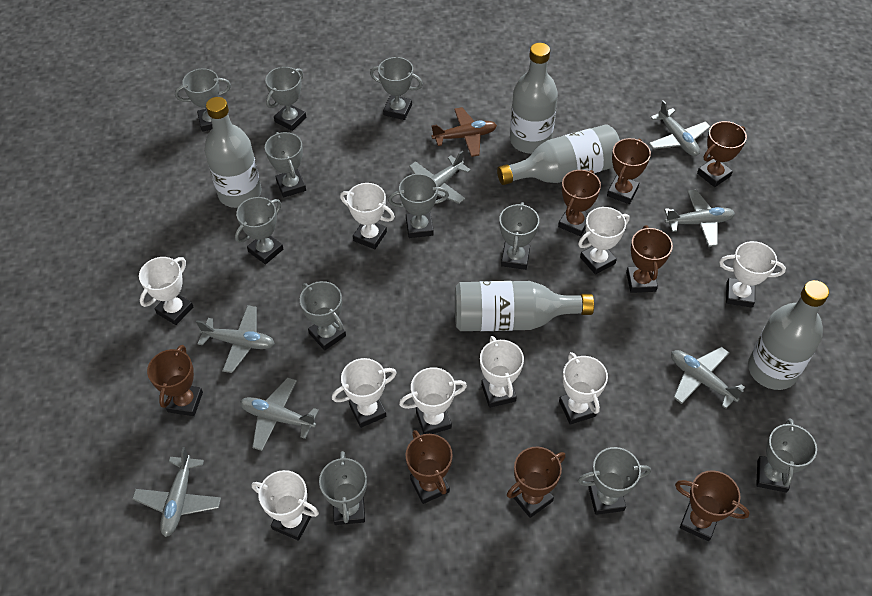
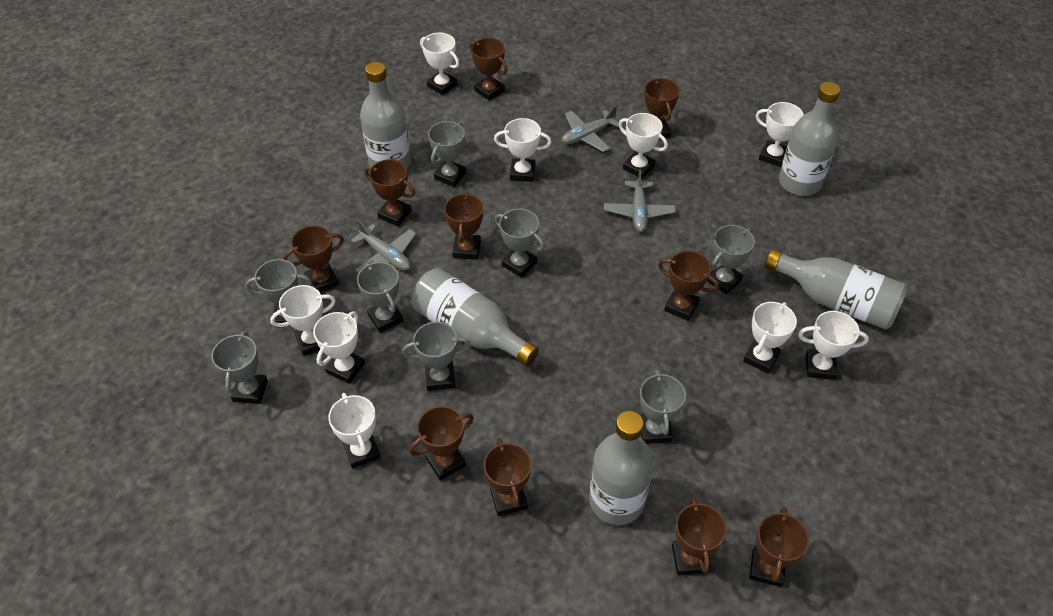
brown plane: [431,107,497,157] = 1 -> none = 0
brown trophy: [147,345,203,416] [405,430,453,504] [507,447,565,518] [558,170,601,236] [607,138,651,204] [626,225,673,293] [675,470,750,541] [697,121,747,187] = 8 -> [283,225,344,293] [365,159,415,226] [409,406,474,480] [444,192,483,260] [470,38,508,101] [483,438,532,516] [644,78,680,140] [658,251,719,321] [672,496,727,575] [749,507,809,587] = 10
grey plane: [132,447,221,537] [196,305,275,373] [240,377,319,451] [409,151,471,204] [649,100,710,156] [664,190,735,247] [671,347,745,409] = 7 -> [351,220,416,273] [562,106,619,152] [604,169,676,232] = 3
grey trophy: [175,68,231,132] [235,197,283,264] [265,67,306,131] [265,132,306,197] [300,281,346,350] [319,451,367,525] [370,57,423,120] [388,174,449,238] [499,202,539,270] [578,447,651,515] [756,418,817,493] = 11 -> [211,331,268,404] [245,259,312,327] [357,262,403,333] [402,322,471,391] [428,121,466,187] [495,208,545,278] [640,370,686,444] [707,225,755,294] = 8

